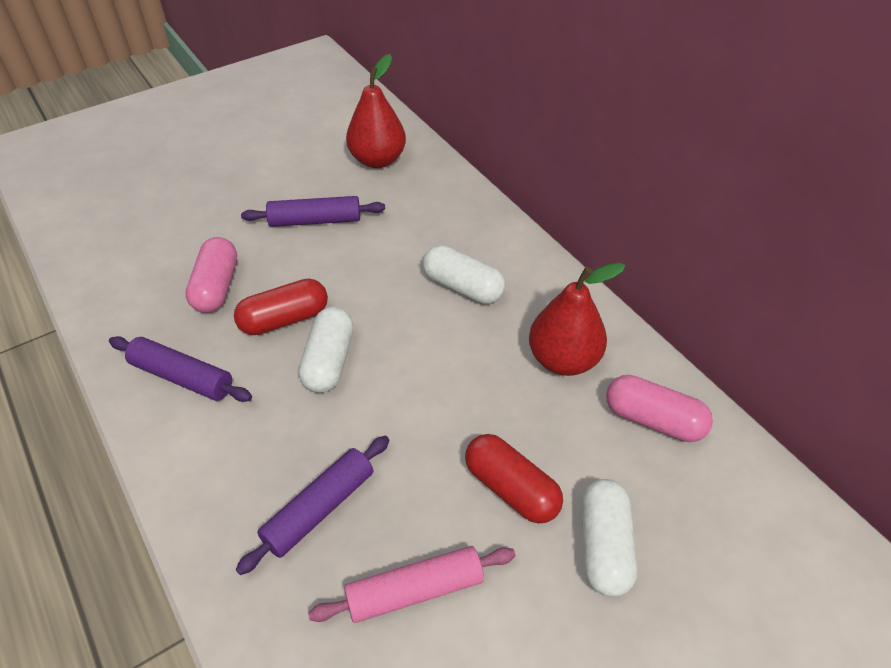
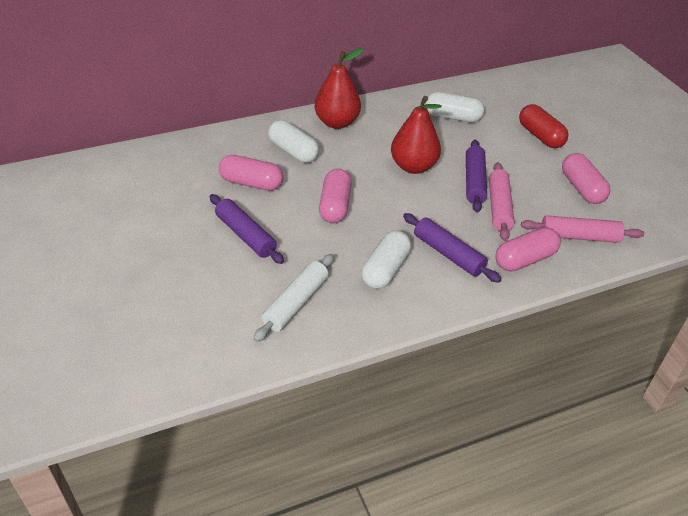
pink capsule: [185,237,237,313] [606,375,713,442] = 2 -> [219,155,283,191] [319,169,352,223] [495,227,561,271] [562,153,610,204] = 4
pink rolling pin: [308,546,516,623] = 1 -> [489,162,515,241] [521,215,644,243] = 2
red capsule: [234,279,328,335] [465,434,563,524] = 2 -> [519,104,569,148] = 1
white rolling pin: none = 0 -> [253,254,334,342] = 1

